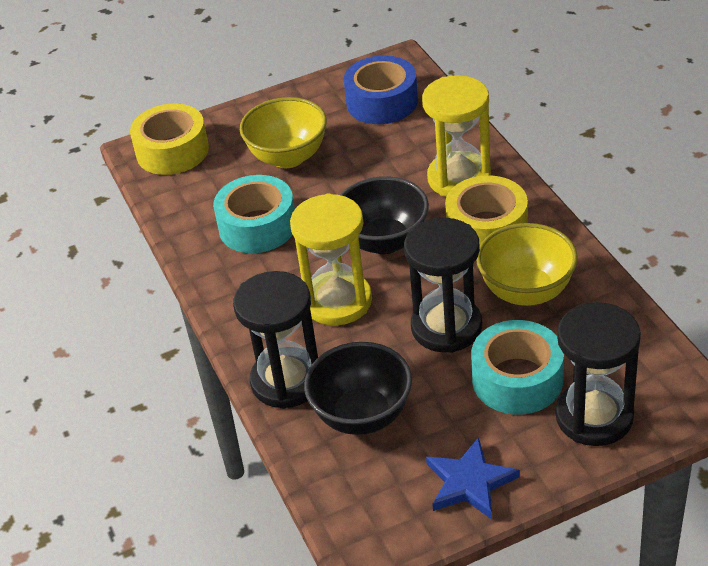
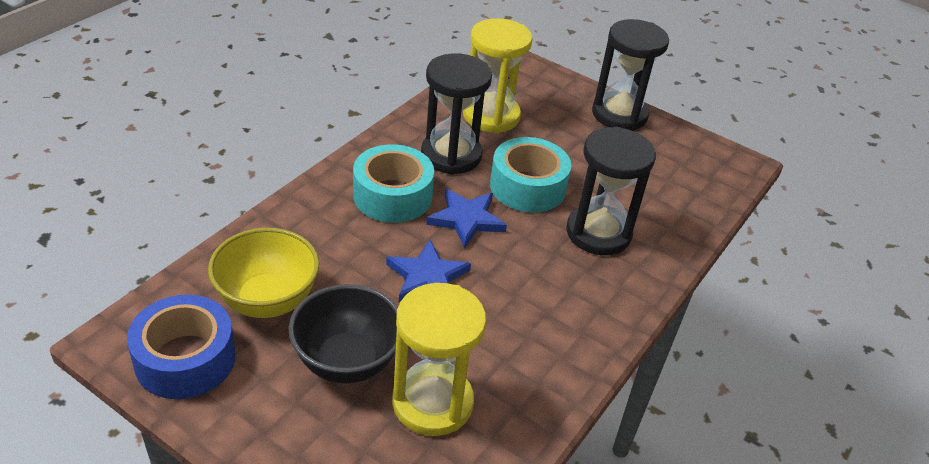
black bowl: [304,342,412,435] [340,176,429,254] = 2 -> [288,284,398,383] = 1
blue star: [426,437,520,520] = 1 -> [386,240,471,302] [426,188,507,248] = 2
yellow bowl: [240,97,327,168] [476,223,578,306] = 2 -> [208,228,319,318] = 1
yellow tape: [130,103,209,175] [445,175,528,246] = 2 -> none = 0

